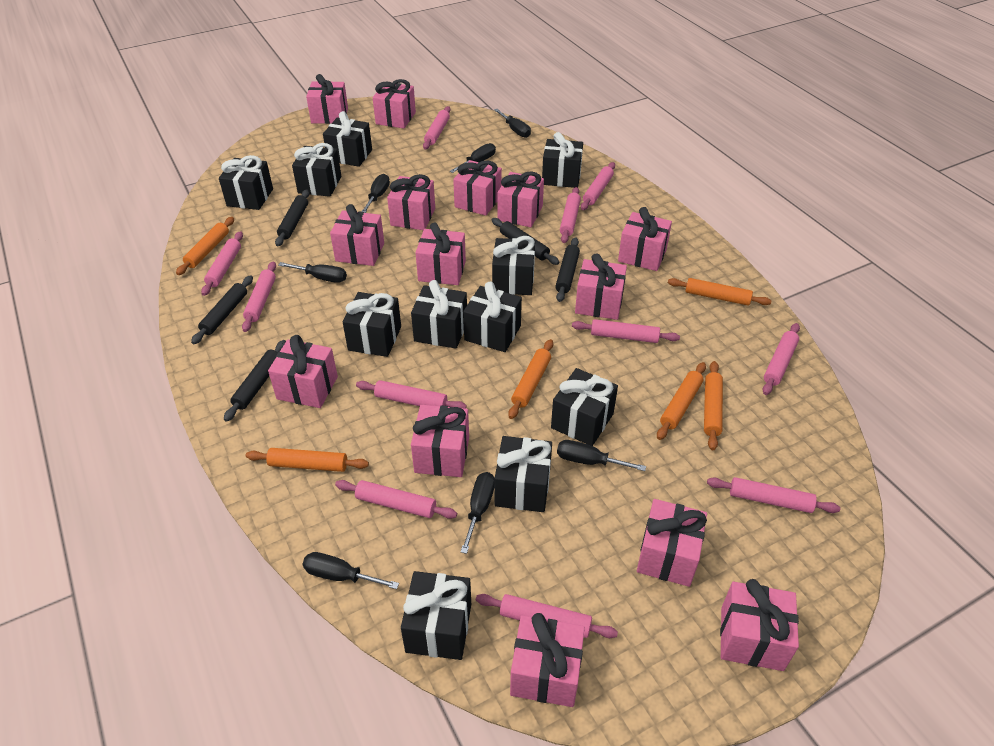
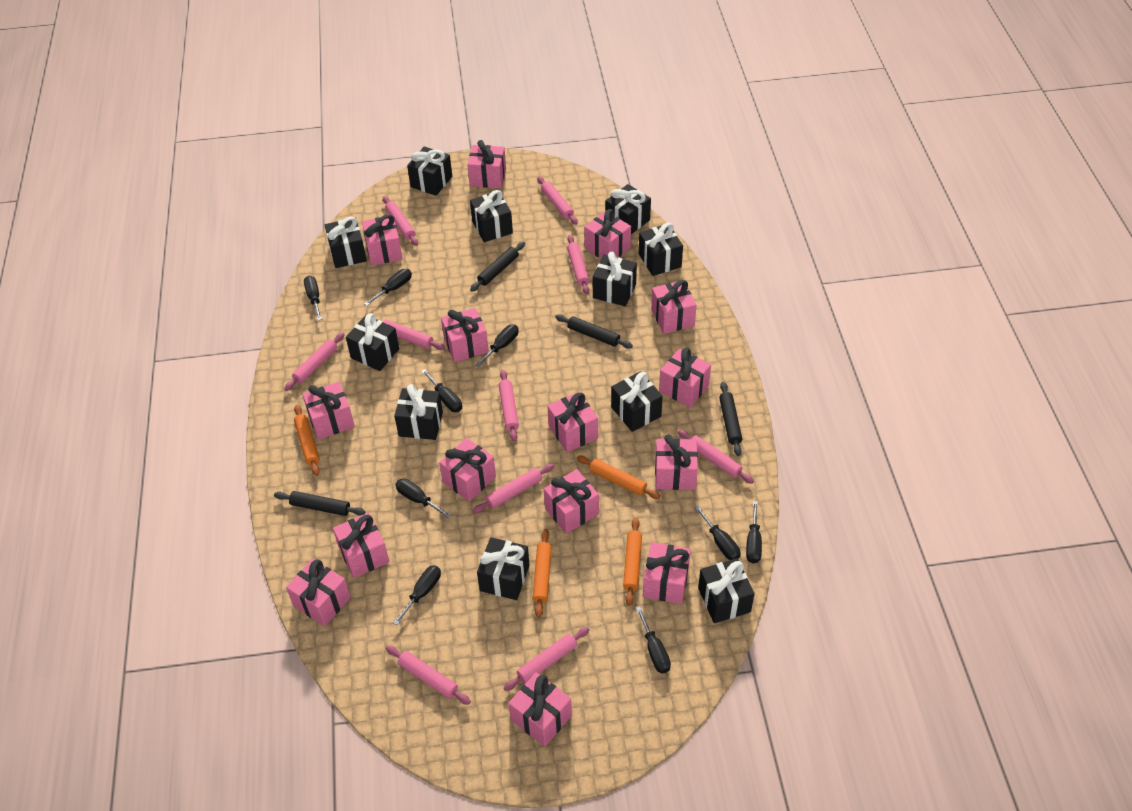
black rolling pin: [191,275,253,344] [224,340,286,422] [275,189,310,246] [492,218,559,265] [555,237,580,302] = 5 -> [274,491,365,516] [470,242,525,291] [555,314,633,349] [719,382,742,456] = 4
black screwdriver: [278,262,347,283] [303,552,399,589] [361,174,390,213] [450,143,496,173] [461,472,495,554] [494,109,531,138] [557,440,646,471] = 7 -> [304,276,322,321] [364,269,412,306] [393,565,441,625] [395,479,452,519] [421,369,462,412] [476,324,519,367] [636,606,671,673] [694,506,740,560] [746,501,762,563] = 9
orange rolling pin: [176,217,234,275] [246,448,369,472] [508,339,553,419] [657,362,706,440] [668,278,771,306] [704,361,723,450] = 6 -> [294,405,320,476] [533,529,552,618] [577,456,661,499] [623,518,642,606] = 4
pink gift: [268,335,338,408] [306,74,348,124] [330,204,384,266] [373,79,416,129] [387,174,435,230] [411,405,469,477] [415,222,466,285] [453,160,502,216] [498,171,544,227] [510,613,585,707] [575,253,627,320] [618,207,672,271] [637,499,707,587] [720,579,799,671] = 14 -> [286,559,351,626] [302,382,355,440] [333,513,389,578] [362,214,403,265] [439,438,496,502] [441,308,489,362] [467,140,506,188] [508,672,572,746] [544,469,599,534] [547,392,598,452] [584,209,631,259] [643,542,691,604] [651,280,697,334] [655,434,698,490] [659,348,711,408] = 15
pink rolling pin: [201,231,243,296] [242,262,276,332] [335,480,457,519] [356,380,467,409] [423,106,451,149] [476,594,618,638] [560,187,581,243] [572,319,680,343] [581,162,615,210] [707,477,840,513] [762,323,800,395] = 11 -> [284,332,345,391] [376,319,445,350] [383,196,418,246] [386,646,471,705] [473,464,554,513] [499,370,519,442] [504,627,589,691] [537,176,578,225] [567,235,589,294] [678,430,754,484] = 10

